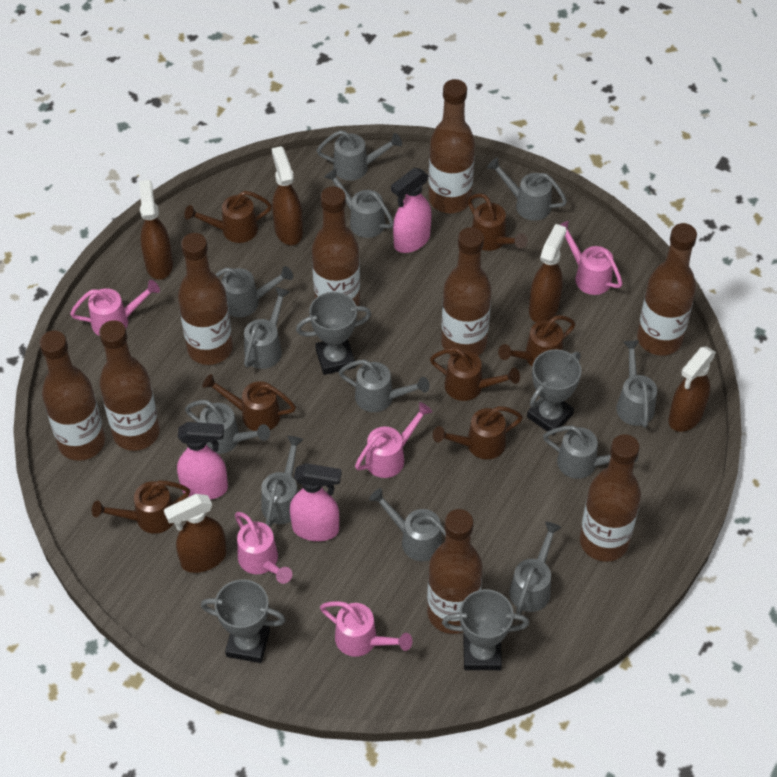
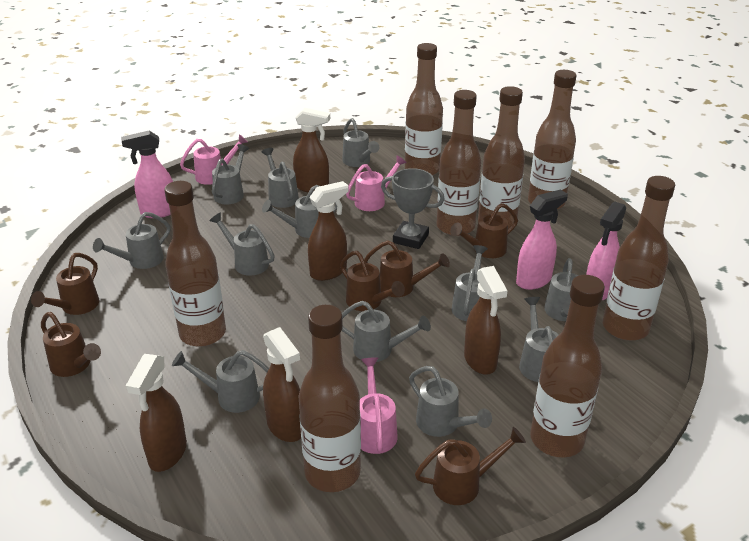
brown bottle: [39,330,105,461] [99,320,160,451] [178,233,233,365] [312,186,360,306] [427,509,483,634] [428,79,475,213] [441,227,491,356] [580,434,641,562] [637,223,697,356] = 9 -> [164,181,226,347] [299,305,361,492] [405,43,443,176] [437,90,481,236] [478,86,525,229] [528,70,576,209] [530,275,605,457] [603,176,675,341] = 8
brown watering can: [92,481,190,534] [184,191,272,243] [202,374,296,431] [430,348,520,401] [433,406,523,459] [468,193,528,251] [498,315,576,367] = 7 -> [31,253,99,315] [41,312,101,377] [340,251,405,311] [364,240,450,297] [415,427,526,505] [450,203,518,258] = 6
grey trophy: [201,579,286,663] [296,292,371,375] [442,589,529,670] [527,349,582,435] = 4 -> [381,168,445,249] = 1
pink watering can: [70,280,160,336] [235,512,292,584] [320,601,412,657] [355,402,432,478] [560,221,623,295] = 5 -> [180,134,248,185] [346,155,407,211] [360,357,398,454] = 3

